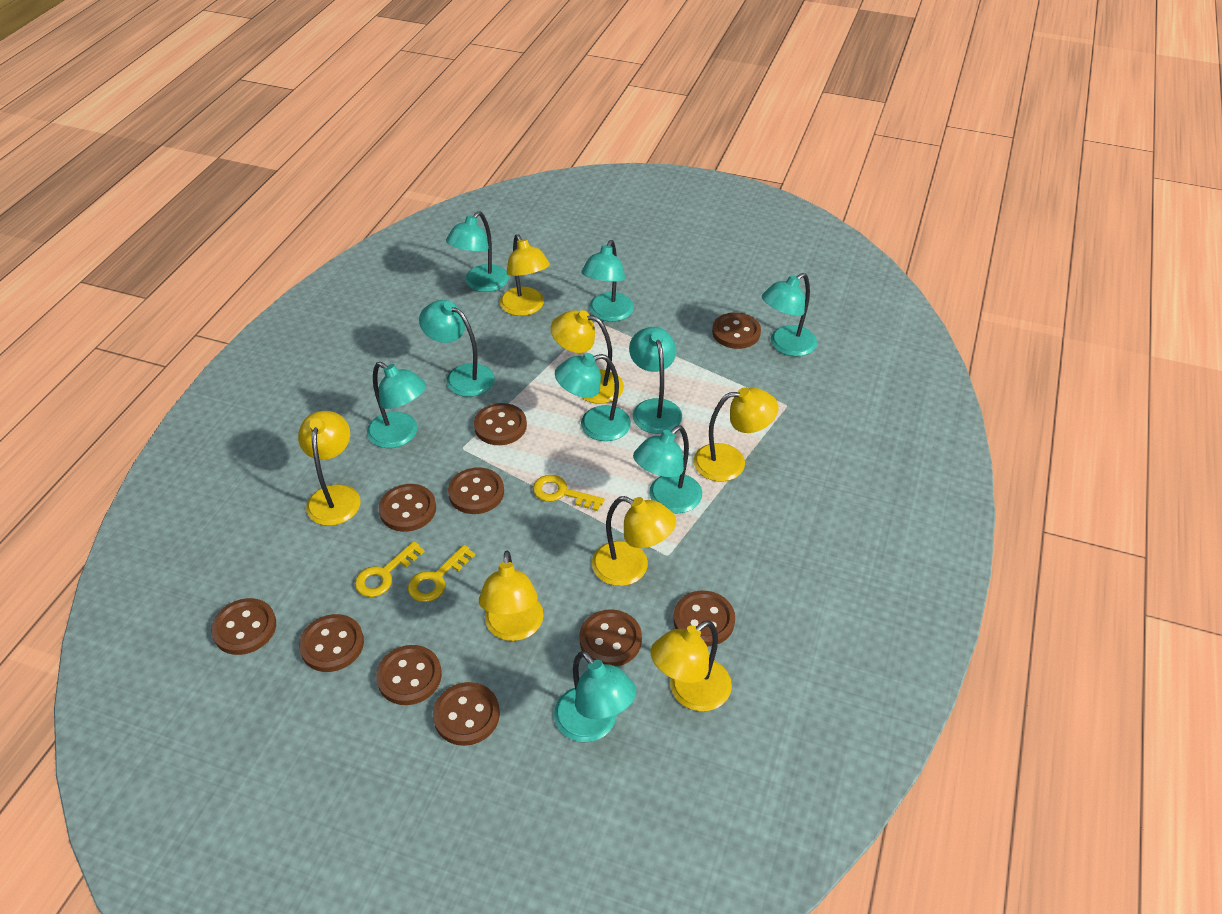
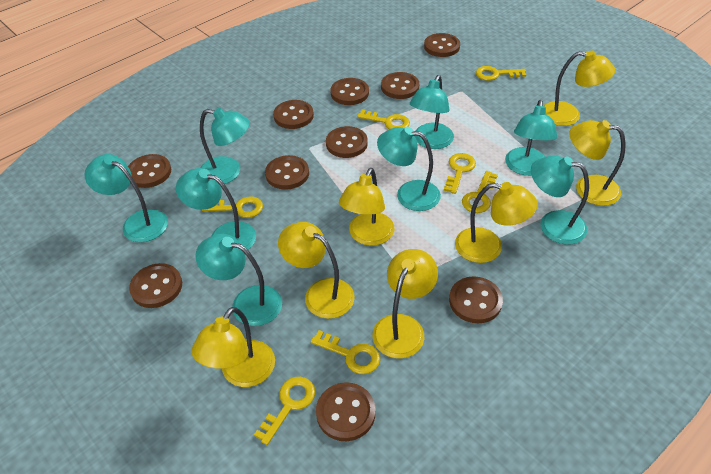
turquoise lamp: [367,362,426,448] [419,300,494,397] [446,211,509,292] [554,651,637,742] [555,353,631,441] [581,240,634,322] [629,327,682,434] [633,425,702,514] [762,273,817,356] = 9 -> [84,154,168,242] [176,168,256,250] [195,234,282,326] [200,108,250,184] [377,127,441,211] [410,75,454,149] [505,100,557,176] [531,155,589,245] = 8
yellow key: [355,541,425,597] [408,545,475,602] [533,475,605,511] = 3 -> [202,197,263,218] [254,377,316,445] [311,330,381,374] [357,110,410,129] [444,153,476,194] [462,171,498,213] [476,66,526,81] = 7

